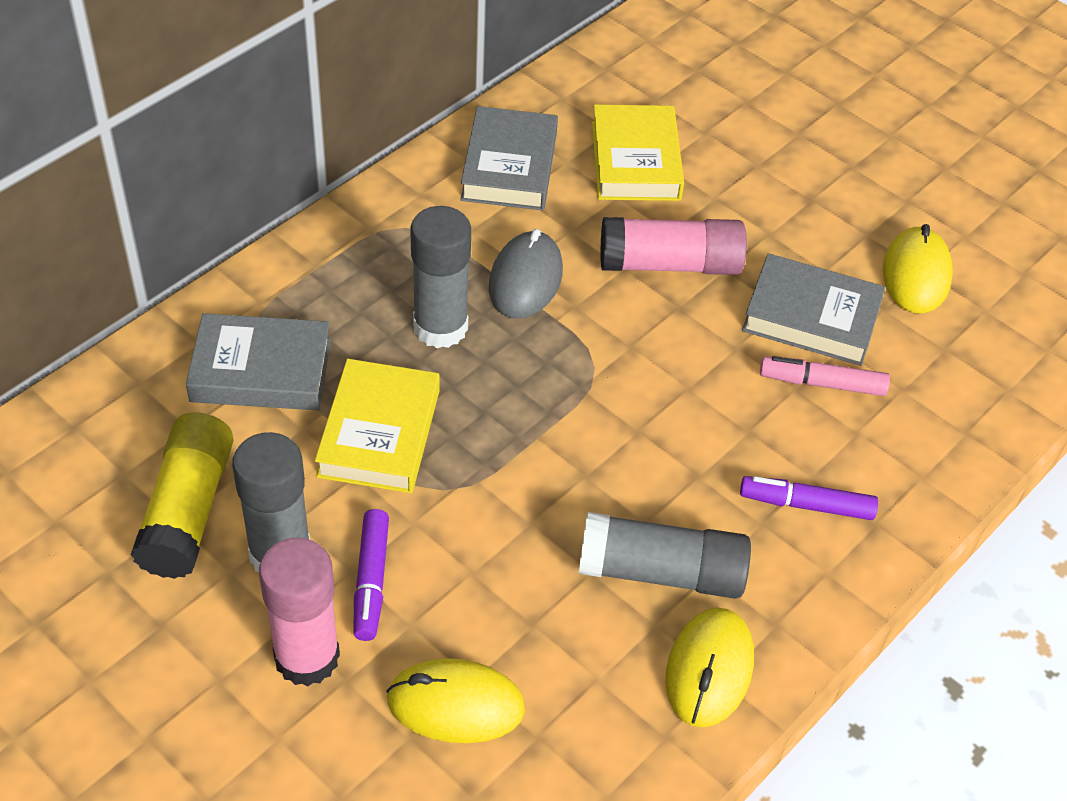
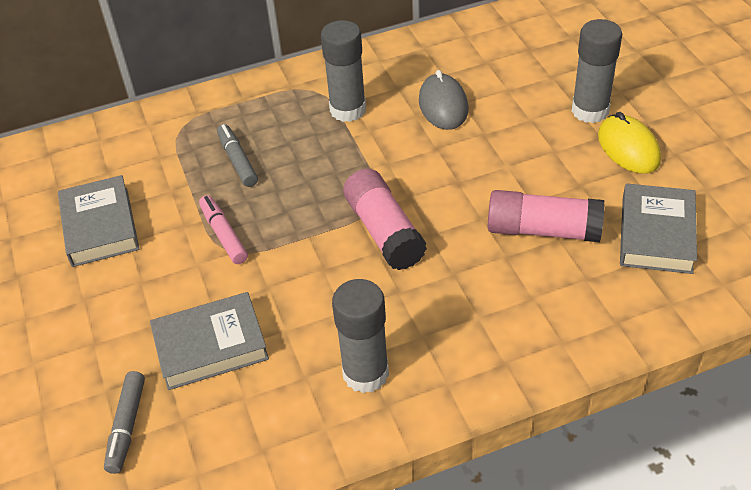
grey marker: none = 0 -> [104,371,145,474] [217,124,258,187] = 2
purple marker: [354,509,389,641] [740,476,878,520] = 2 -> none = 0
yellow book: [315,359,440,493] [592,104,684,201] = 2 -> none = 0
yellow glue stick: [131,412,234,579] = 1 -> none = 0
yellow mouse: [386,658,525,743] [666,608,754,727] [883,224,953,313] = 3 -> [598,112,661,174] = 1

